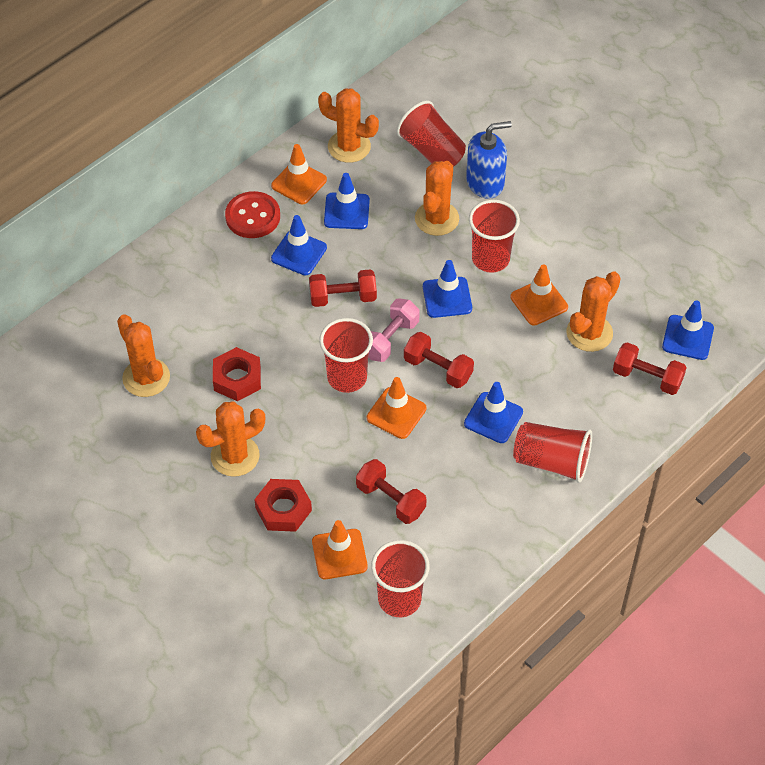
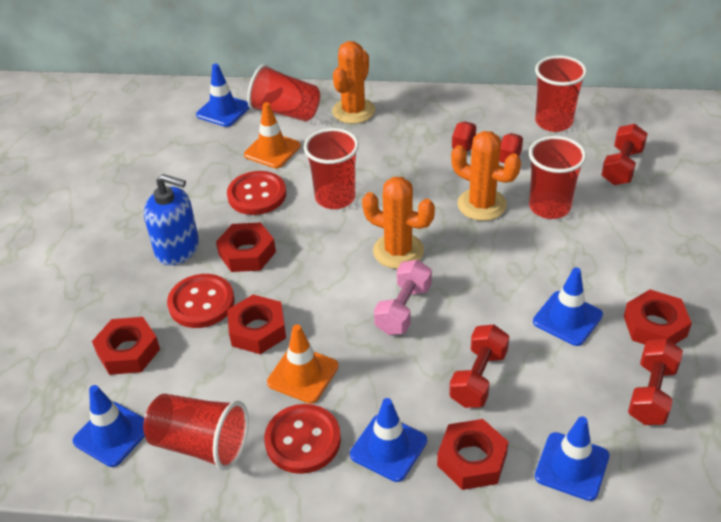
orange cactus: [117,314,170,397] [196,401,265,477] [318,88,379,163] [415,161,459,236] [567,271,621,352] = 5 -> [332,41,375,124] [362,177,435,269] [451,131,521,221] = 3
orange traffic cone: [271,144,327,204] [312,520,368,579] [367,377,426,439] [510,264,568,326] = 4 -> [244,102,301,168] [267,324,339,404] = 2
red button: [225,191,280,238] = 1 -> [167,274,235,328] [227,171,286,215] [264,404,341,474] = 3
red nut: [213,347,261,401] [254,479,312,532] = 2 -> [92,317,160,375] [216,222,276,272] [227,295,286,354] [437,419,509,490] [624,290,692,345] = 5

